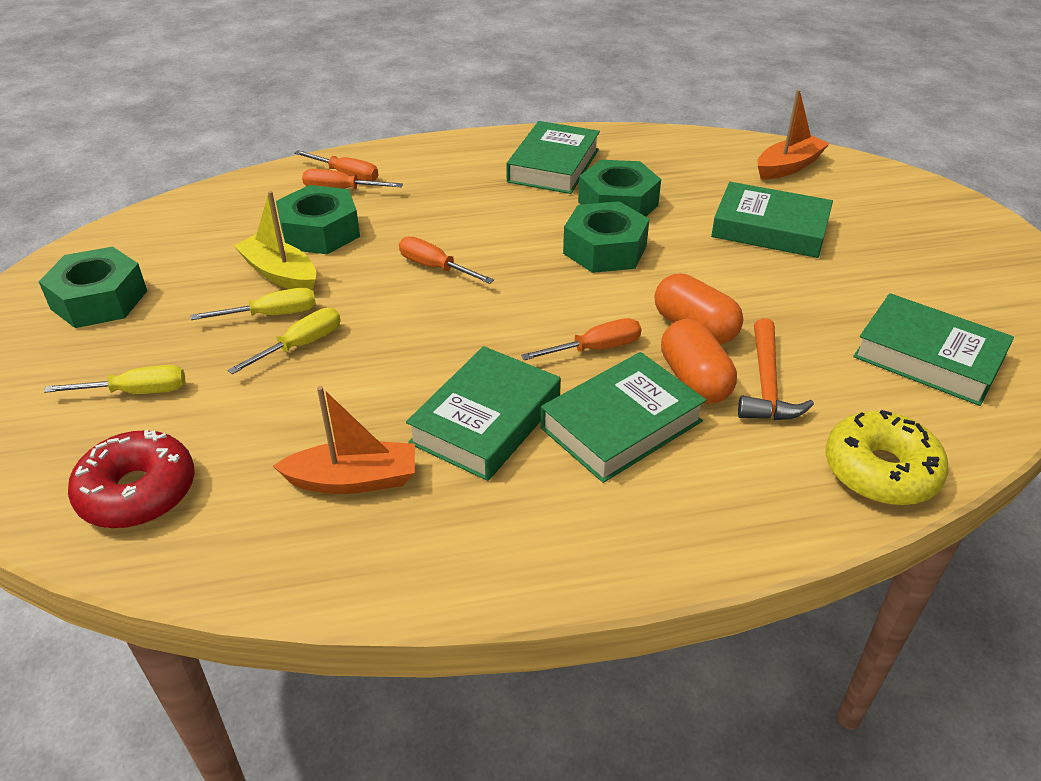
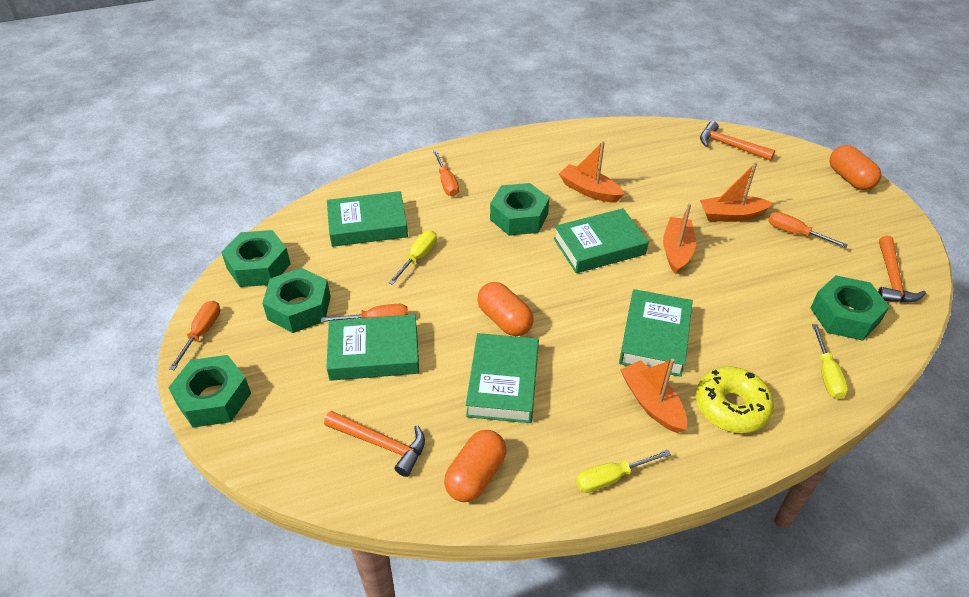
green nut: [38,247,147,328] [276,185,360,254] [563,201,650,273] [578,160,661,216] = 4 -> [168,355,251,427] [221,230,291,287] [262,268,331,333] [490,183,549,236] [810,275,889,341] = 5
orange boat: [273,386,415,494] [757,89,830,179] = 2 -> [559,141,625,202] [620,358,687,433] [663,203,696,274] [700,162,773,222] = 4
orange capsule: [655,274,743,344] [661,319,737,404] = 2 -> [444,430,506,502] [477,282,534,336] [829,145,881,190] = 3
orange hammer: [738,318,814,420] = 1 -> [324,411,425,477] [700,121,775,161] [878,235,926,303] = 3
red donut: [68,430,195,529] = 1 -> none = 0
yellow boat: [234,191,316,290] = 1 -> none = 0

